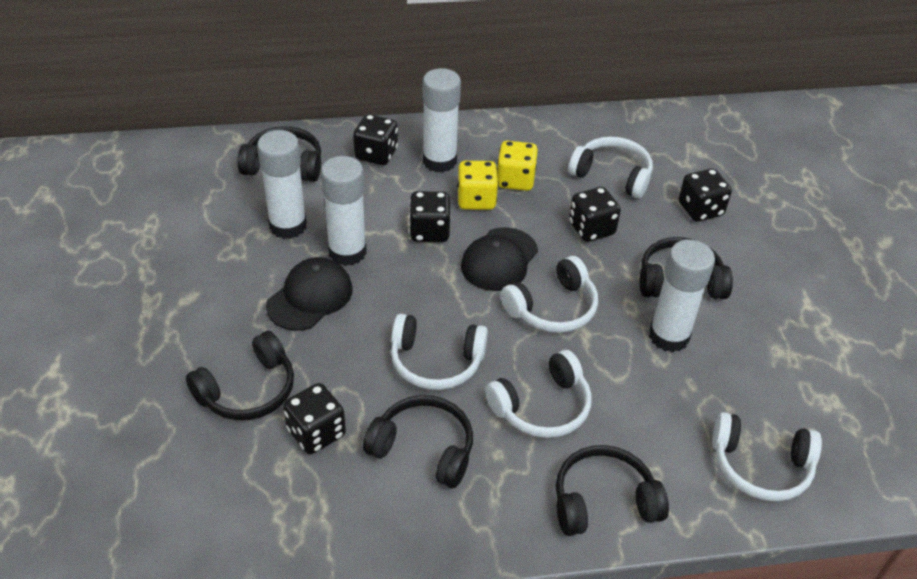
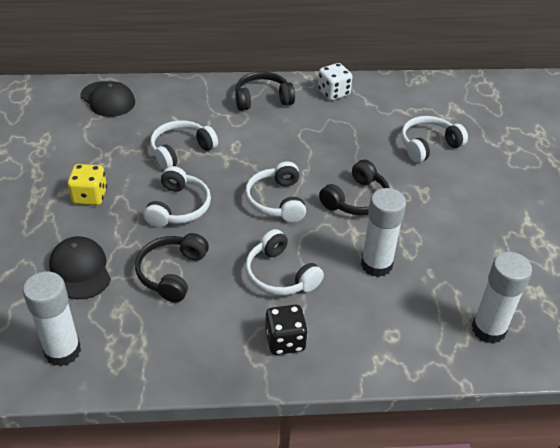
black dice: [283,383,346,454] [353,114,398,165] [409,191,451,242] [569,187,621,242] [679,169,732,222] = 5 -> [265,305,308,355] = 1
black headphones: [186,331,294,420] [237,126,321,182] [363,395,473,488] [556,445,669,536] [640,237,733,299] = 5 -> [135,233,209,303] [235,72,295,111] [319,160,390,215] = 3
white dice: none = 0 -> [318,63,352,100] = 1
white glue stick: [257,130,307,239] [321,156,367,266] [422,68,461,172] [649,240,715,352] = 4 -> [23,271,81,366] [361,188,406,277] [472,252,532,344] = 3
yellow dice: [457,161,499,210] [497,141,538,191] = 2 -> [67,164,107,205] = 1

